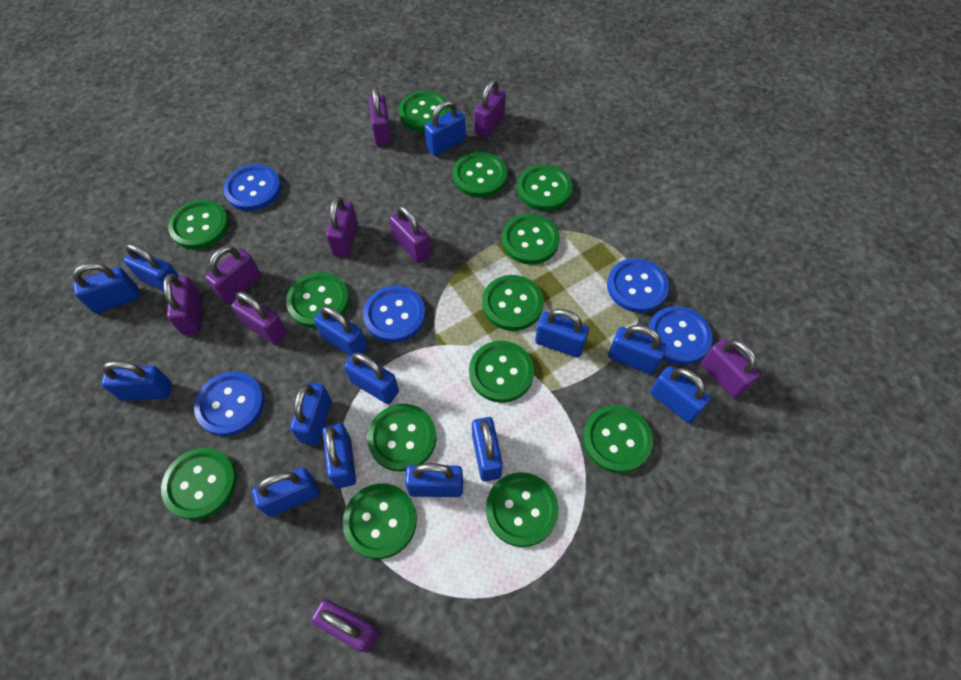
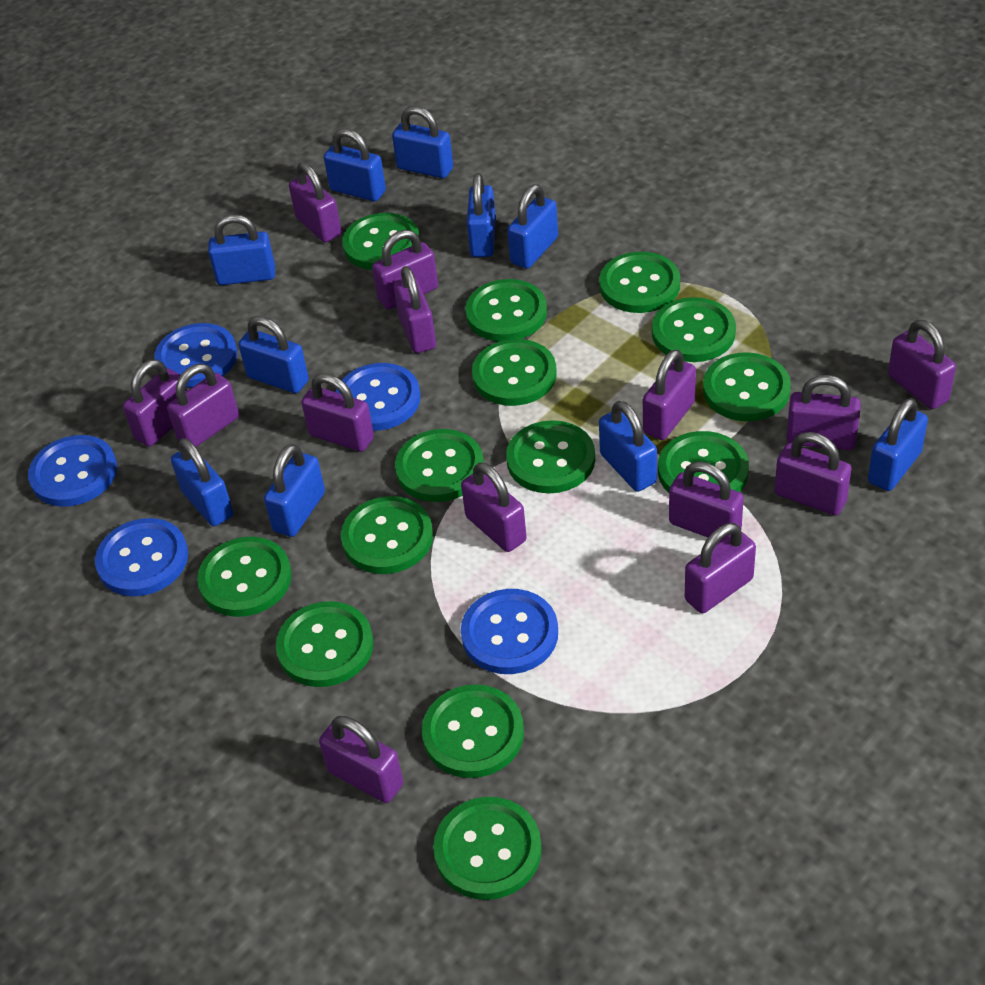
blue padlock: [73,263,140,313] [101,361,172,401] [124,244,179,291] [252,467,319,517] [290,382,332,445] [314,306,367,356] [322,423,356,488] [344,352,399,404] [405,463,463,497] [425,100,466,156] [472,417,503,481] [535,309,589,358] [608,325,667,374] [650,366,711,423] = 14 -> [171,438,233,526] [208,214,275,285] [238,316,309,393] [264,444,325,537] [324,129,386,201] [392,106,453,178] [467,173,496,257] [507,184,558,269] [599,401,657,492] [868,398,928,491] = 10
green button: [161,448,237,520] [168,200,229,249] [286,272,349,328] [343,483,417,559] [367,404,436,472] [399,91,450,132] [453,152,507,197] [469,341,534,403] [482,275,544,331] [486,472,559,547] [501,214,560,265] [517,164,573,211] [583,405,653,473] = 13 -> [197,536,292,617] [276,601,373,687] [341,496,433,574] [342,213,420,270] [395,429,484,502] [422,684,524,778] [433,797,542,900] [465,279,547,341] [472,339,557,406] [506,420,595,493] [599,252,680,313] [652,297,736,362] [658,431,749,493] [703,352,791,421] = 14
purple padlock: [163,274,202,335] [205,245,261,304] [231,292,287,345] [311,599,380,653] [326,196,358,257] [369,87,391,146] [389,205,431,263] [474,79,506,138] [701,339,760,398] = 9 -> [123,359,187,447] [167,364,239,447] [289,162,342,242] [301,373,374,452] [319,716,403,803] [372,230,438,310] [393,266,436,353] [461,462,527,552] [643,349,696,440] [669,462,744,539] [685,523,756,613] [774,432,851,515] [786,375,861,450] [888,320,956,409] = 14

